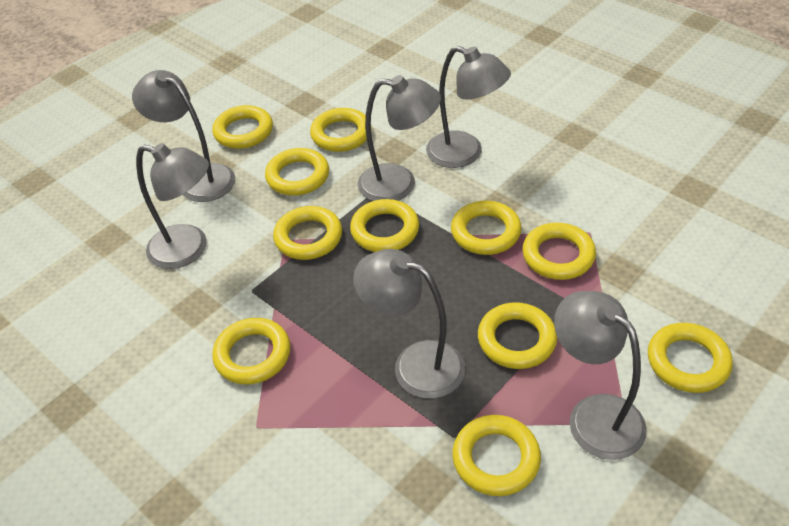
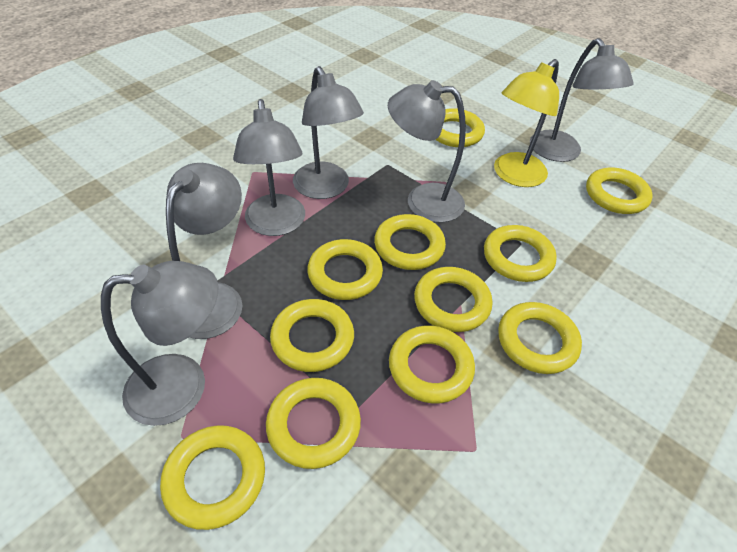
yellow lamp: none = 0 -> [494,59,559,187] = 1

